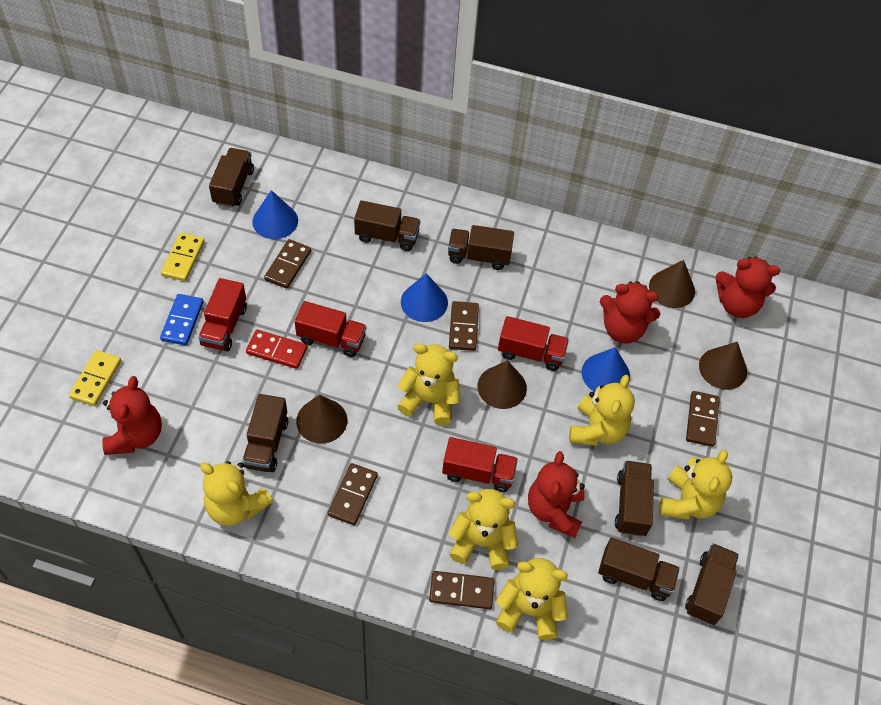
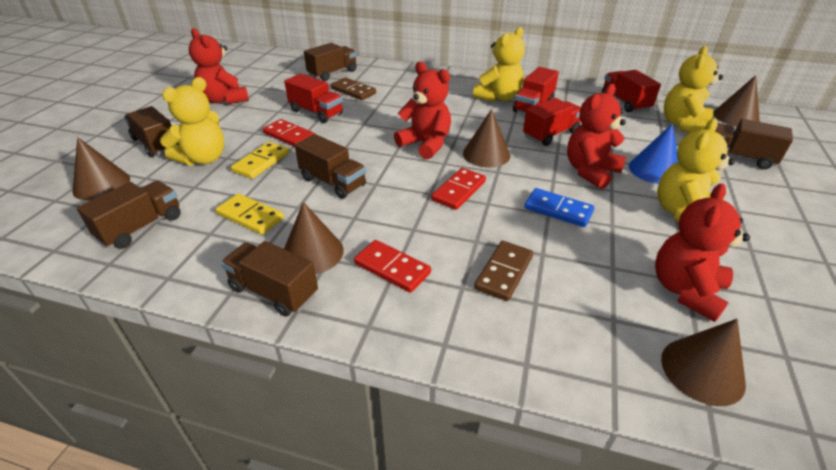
blue cone: [252,190,298,239] [401,273,448,322] [582,347,630,392] = 3 -> [629,124,679,184] = 1
brown cone: [296,395,347,444] [478,360,527,409] [649,260,695,308] [699,342,747,390] = 4 -> [72,137,130,200] [284,202,344,274] [463,109,510,168] [661,319,746,406] [713,75,760,127] = 5
brown domino: [264,239,311,289] [328,463,378,525] [429,571,494,609] [449,301,479,351] [686,391,720,447] = 5 -> [331,77,376,100] [474,241,533,301] = 2
brown truck: [209,148,254,208] [242,394,288,472] [354,200,420,251] [448,225,514,270] [598,537,680,601] [615,461,654,537] [685,543,739,625] = 7 -> [77,181,181,249] [124,106,178,157] [221,241,318,317] [295,134,366,199] [304,43,357,81] [715,119,793,169] = 6
red domino: [246,330,307,369] = 1 -> [263,119,315,147] [354,240,431,293] [431,168,486,210] = 3
yellow teddy bear: [200,461,273,526] [397,343,460,425] [449,489,518,570] [496,558,568,640] [569,375,635,446] [659,449,732,520] = 6 -> [160,77,224,166] [473,27,525,102] [657,118,735,222] [664,46,723,133] = 4

